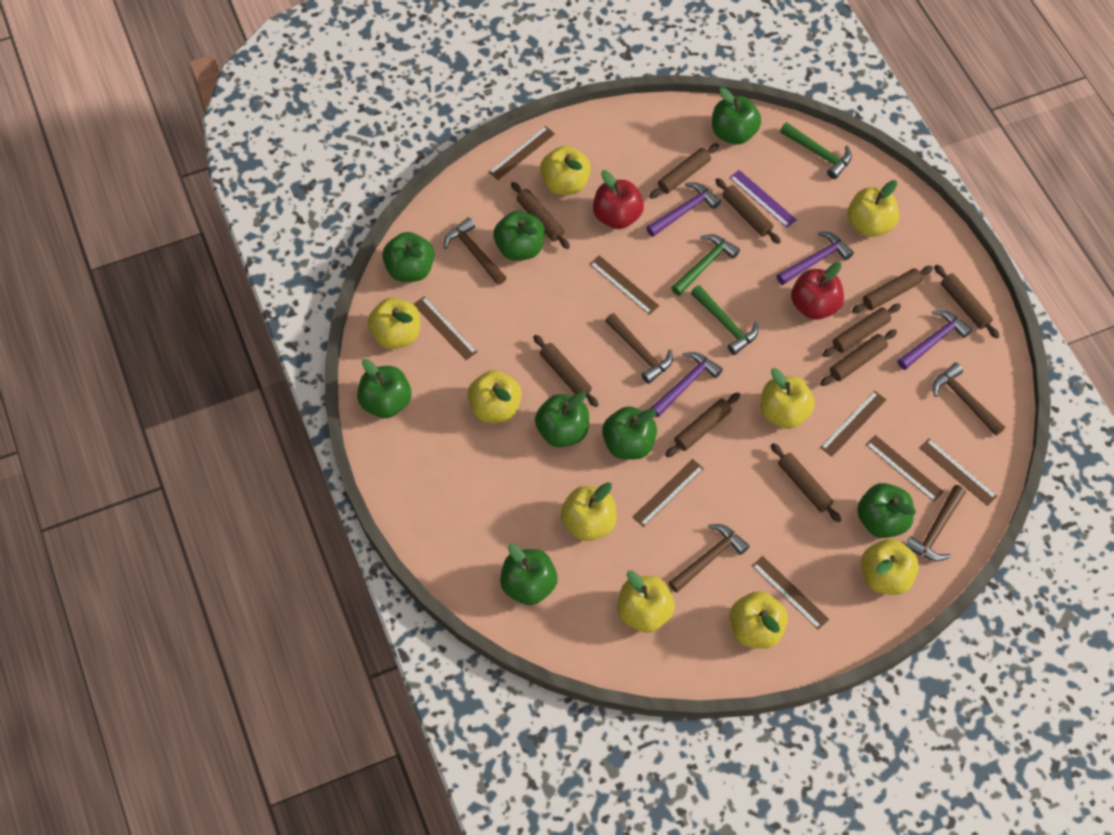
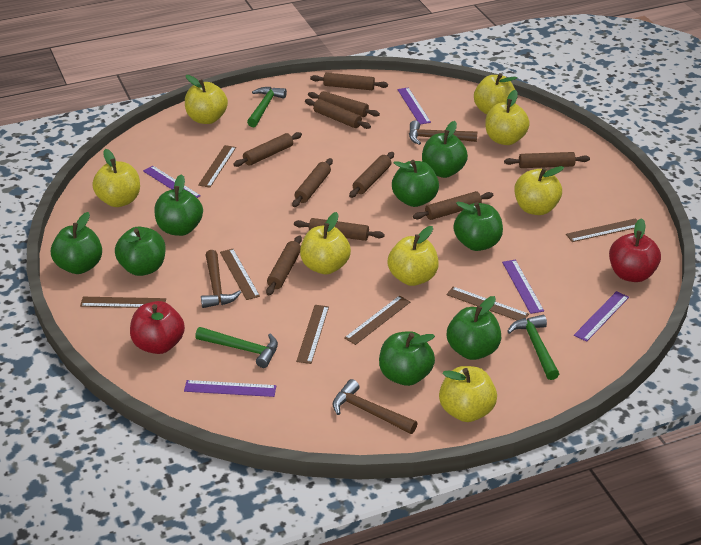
brown hammer: [444,217,507,285] [605,313,673,384] [668,524,749,593] [905,485,966,561] [933,363,1005,436] = 5 -> [201,250,241,308] [333,379,418,434] [409,121,477,145] = 3
brown ruler: [413,296,477,360] [489,126,555,180] [589,255,659,315] [632,459,704,527] [752,556,829,630] [820,391,886,457] [866,435,944,502] [919,439,997,506] = 8 -> [80,297,166,308] [198,145,236,188] [220,249,260,300] [296,305,329,364] [344,296,410,345] [446,287,529,320] [566,218,638,242] = 7
purple hammer: [646,182,721,237] [650,352,723,417] [776,232,854,285] [897,310,972,370] = 4 -> none = 0
purple ruler: [729,170,797,228] = 1 -> [143,166,201,198] [184,380,276,397] [397,87,431,125] [502,260,544,314] [574,291,629,342] = 5
yellow apple: [368,298,420,349] [467,370,522,423] [540,146,591,195] [560,482,617,541] [617,570,675,633] [729,591,788,649] [760,368,815,429] [847,180,899,237] [861,539,919,595] = 9 -> [92,149,140,207] [185,75,228,124] [300,212,351,274] [388,226,439,286] [439,366,497,422] [474,73,517,114] [485,90,530,145] [514,166,564,215] = 8

